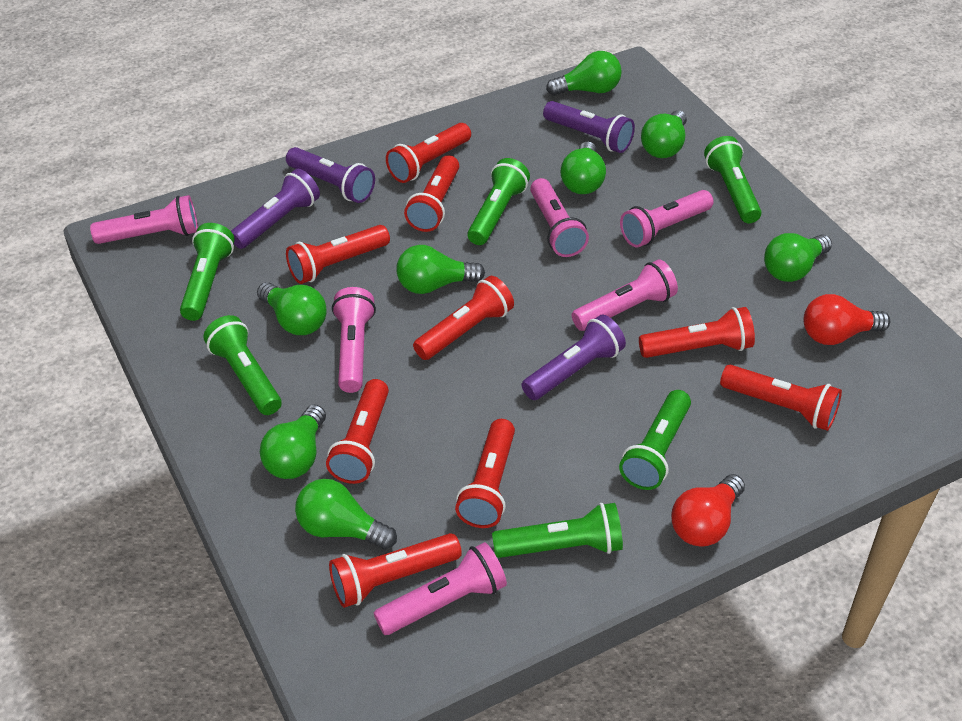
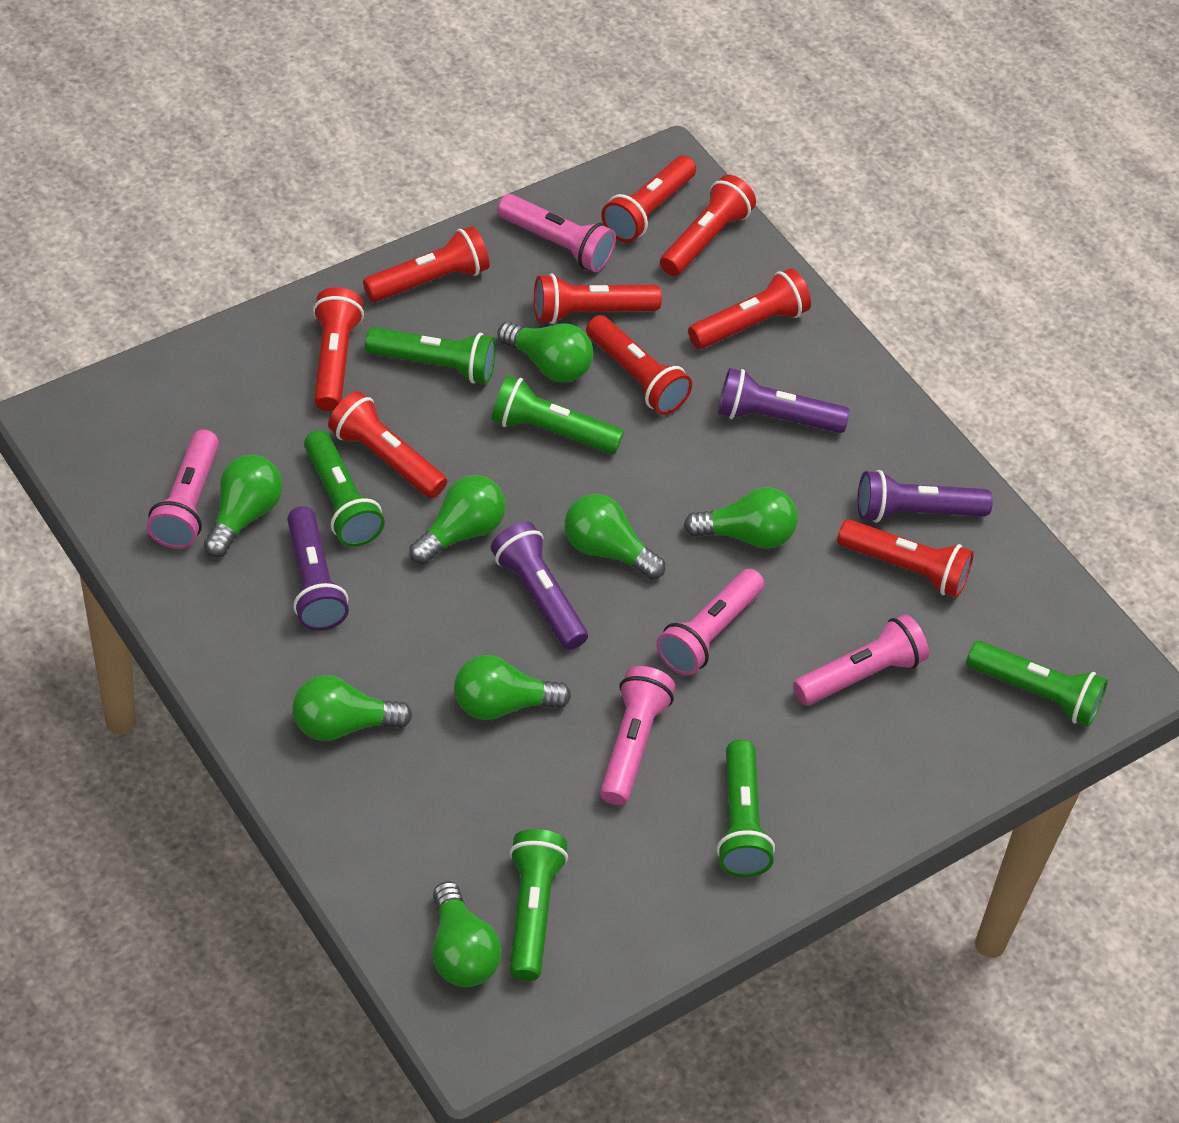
pink flashlight: [90,195,198,244] [332,287,376,393] [374,542,507,635] [530,178,589,257] [572,259,678,331] [620,190,714,248] = 6 -> [147,429,219,549] [497,194,616,272] [600,666,675,805] [656,568,764,675] [793,614,929,705] = 5
red light bulb: [671,474,745,547] [803,294,890,345] = 2 -> none = 0

